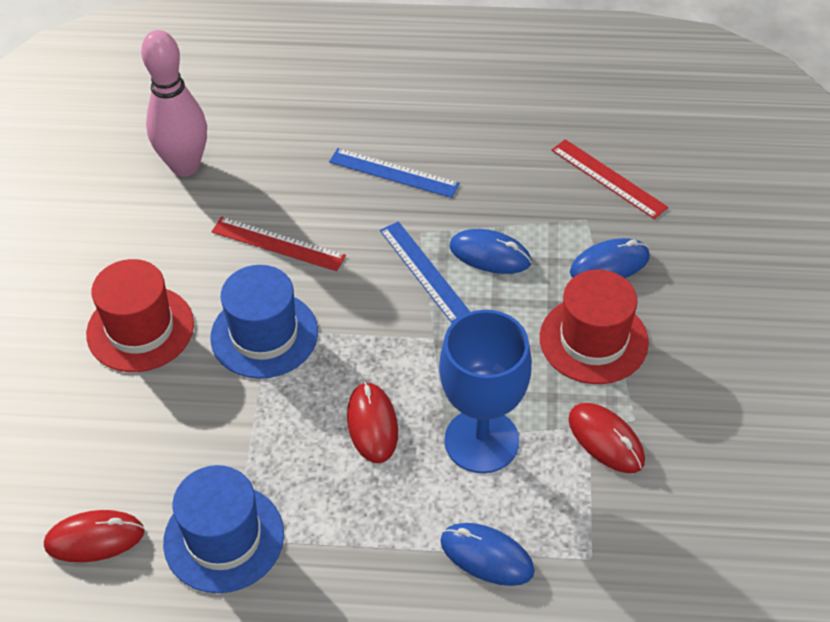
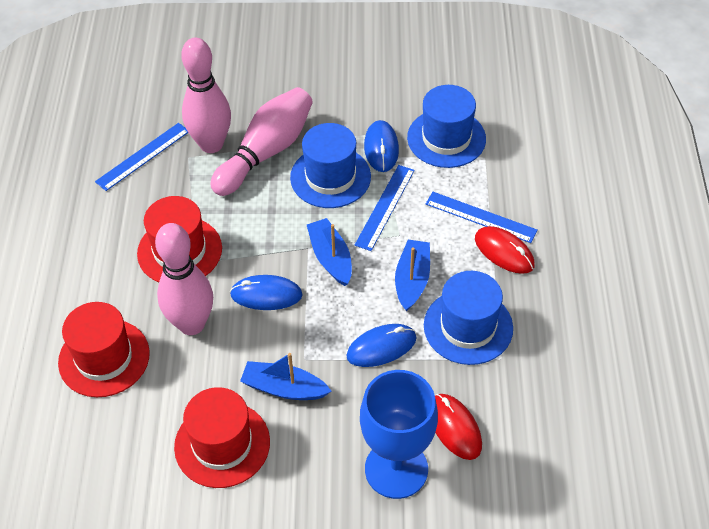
blue boat: none = 0 -> [240,353,331,400] [307,218,352,286] [395,240,430,311] = 3
blue hat: [163,465,284,593] [210,265,318,379] = 2 -> [290,123,371,208] [407,85,486,168] [424,271,513,365] = 3
blue ruler: [329,148,460,198] [380,221,470,323] = 2 -> [95,123,188,191] [355,165,415,251] [426,192,538,243] = 3
pink bowling pin: [141,30,207,177] = 1 -> [155,223,213,335] [181,38,231,153] [210,87,313,196] = 3
red hat: [86,259,194,372] [540,270,649,384] = 2 -> [58,302,150,397] [137,196,222,282] [174,387,270,488] = 3
red mouse: [44,510,144,562] [347,382,398,463] [568,403,645,473] = 3 -> [435,394,482,460] [475,226,535,274] = 2
red ruler: [211,217,346,271] [551,139,668,219] = 2 -> none = 0

